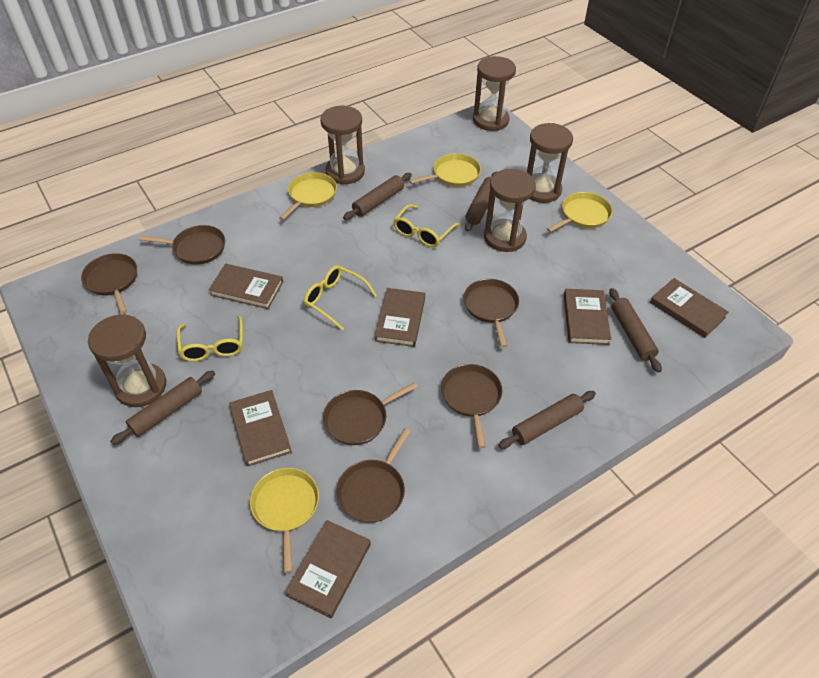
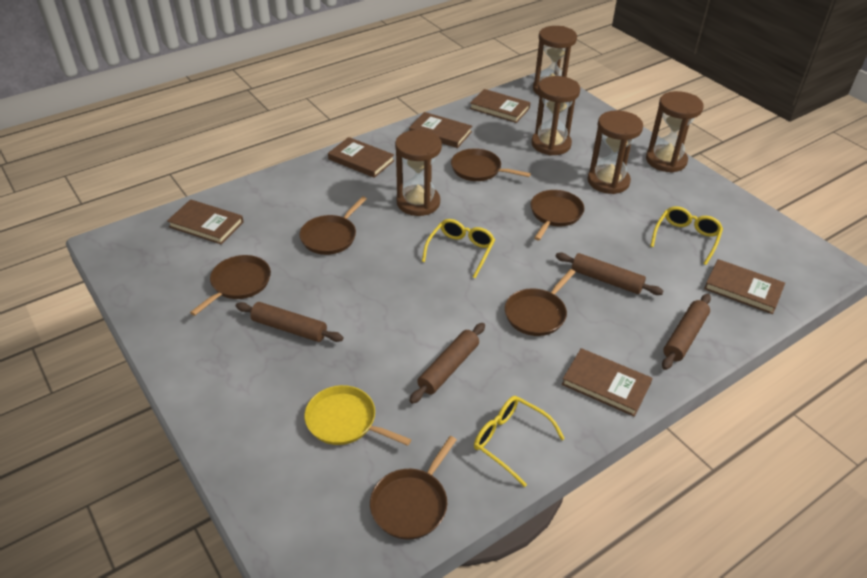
brown rolling pin: [110,370,215,445] [343,173,412,220] [465,171,497,232] [499,391,596,449] [609,288,662,373] = 5 -> [236,302,343,342] [409,323,485,404] [555,253,663,295] [662,294,711,370] = 4
yellow pan: [250,468,319,573] [279,172,337,220] [409,153,481,187] [547,192,613,232] = 4 -> [304,385,411,446] = 1

